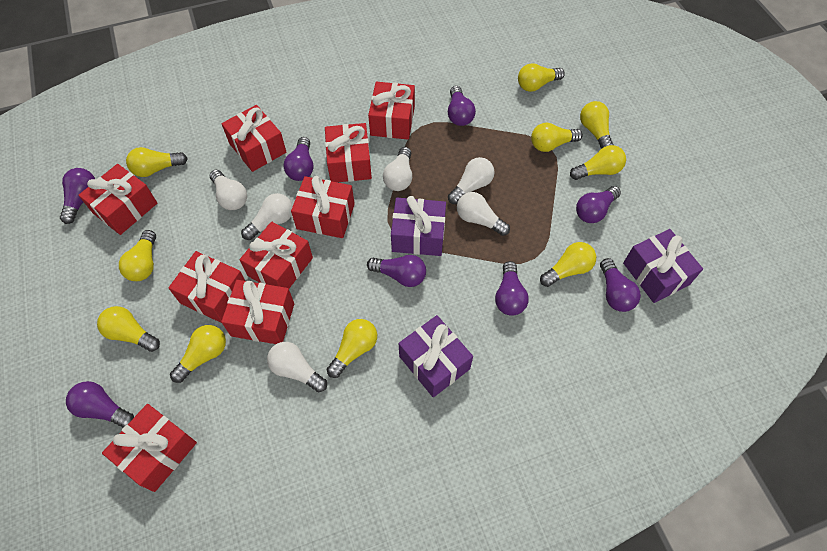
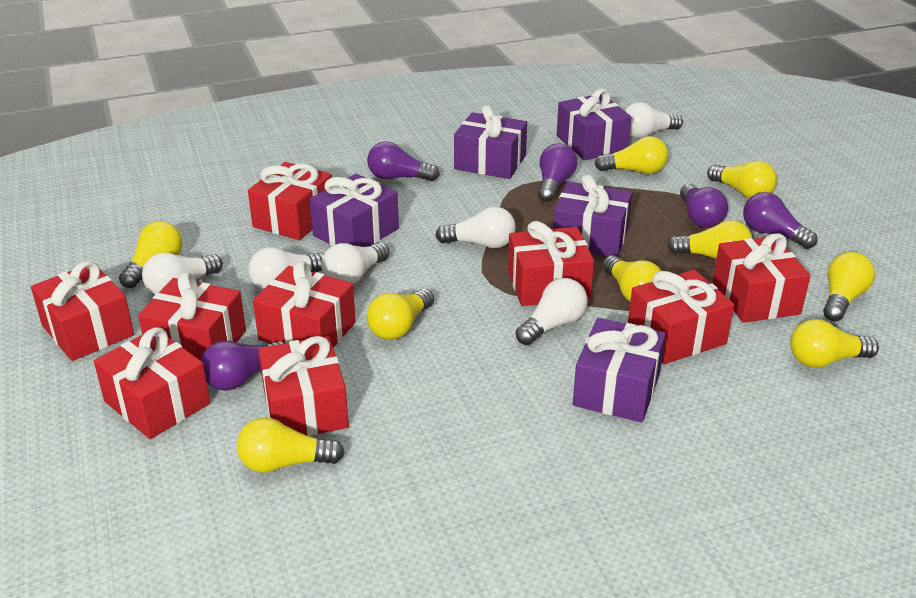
purple gift: [391,196,446,256] [399,315,473,397] [623,229,703,303] = 3 -> [310,174,399,247] [454,105,527,179] [553,174,632,257] [557,89,631,160] [573,318,666,423] = 5
purple light bulb: [60,168,95,224] [66,381,134,428] [284,137,313,181] [367,255,426,287] [448,86,476,126] [495,261,529,316] [576,186,621,223] [600,258,641,312] = 8 -> [201,341,285,391] [367,141,440,181] [538,143,577,202] [680,184,728,228] [743,192,817,249] = 5
yellow light bulb: [97,306,160,352] [119,230,156,281] [126,147,188,177] [170,325,226,383] [327,319,377,378] [518,63,565,92] [531,123,583,152] [540,242,596,287] [570,145,626,180] [580,101,613,149] = 10 -> [119,221,182,288] [237,417,345,473] [367,289,434,340] [594,136,668,174] [603,255,661,301] [667,220,752,259] [707,161,777,198] [790,319,879,368] [823,252,875,321] = 9

